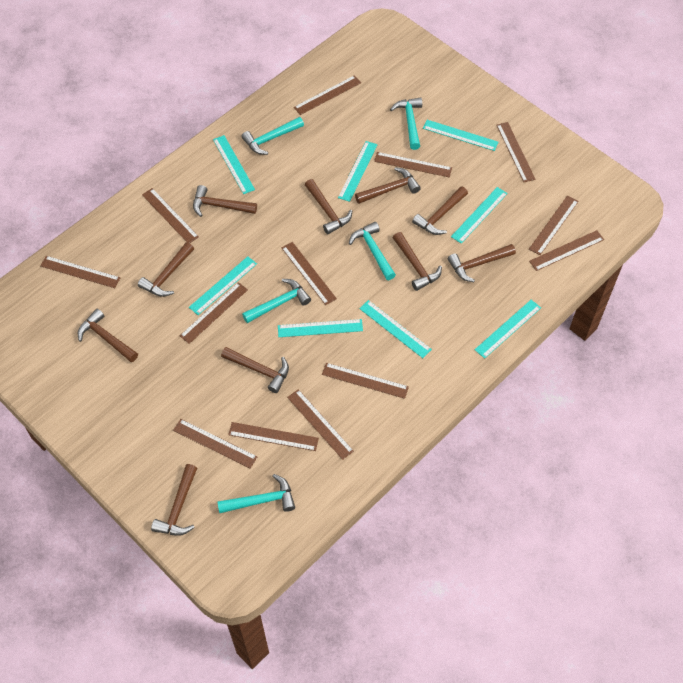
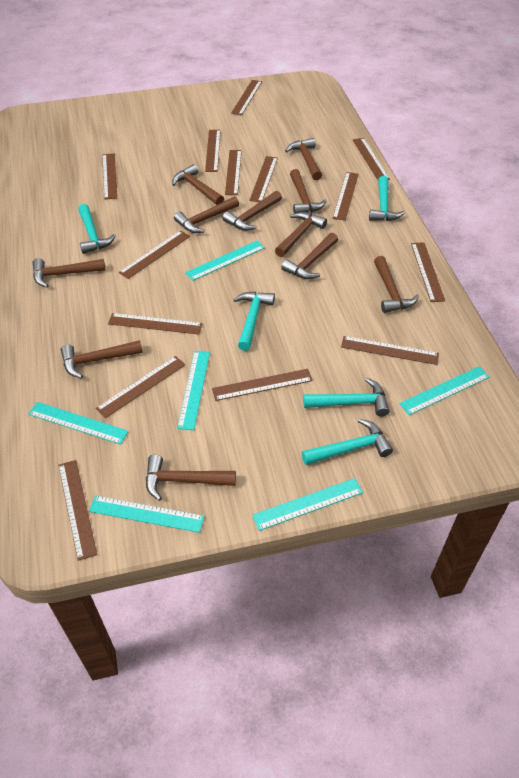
brown hammer: [78,309,138,362] [138,242,194,297] [151,464,197,536] [193,185,257,217] [221,347,289,393] [305,179,352,234] [355,167,421,204] [393,232,442,291] [412,186,468,235] [448,244,516,282] = 10 -> [32,258,105,288] [61,340,143,379] [146,455,236,501] [172,164,224,205] [174,196,239,233] [222,191,282,231] [275,212,327,257] [281,233,338,279] [285,138,322,180] [290,169,327,213] [374,256,419,313] = 11
brown ruler: [40,256,120,288] [142,188,199,243] [173,419,258,469] [180,282,248,344] [228,422,319,451] [282,242,337,305] [287,389,354,460] [294,75,361,115] [322,363,409,399] [374,152,452,177] [496,122,536,182] [529,195,579,255] [529,230,604,271] = 13 -> [58,460,97,561] [95,356,185,419] [102,153,117,200] [108,313,202,334] [118,230,190,279] [205,130,221,172] [212,369,313,401] [225,150,242,195] [231,80,262,116] [249,156,278,202] [332,172,359,221] [341,336,439,365] [353,138,390,180] [411,242,445,302] = 14
turquoise ruler: [189,256,257,315] [213,135,255,194] [278,319,363,337] [338,141,378,202] [359,300,432,358] [423,120,498,151] [451,187,508,244] [475,300,541,359] = 8 -> [28,402,129,444] [89,496,205,533] [177,351,210,430] [185,241,265,281] [252,478,363,531] [399,366,490,415] = 6

